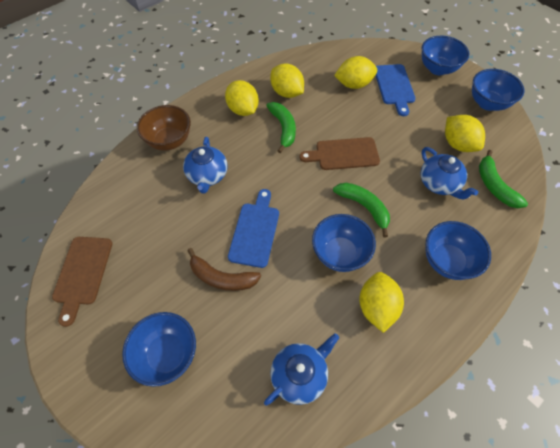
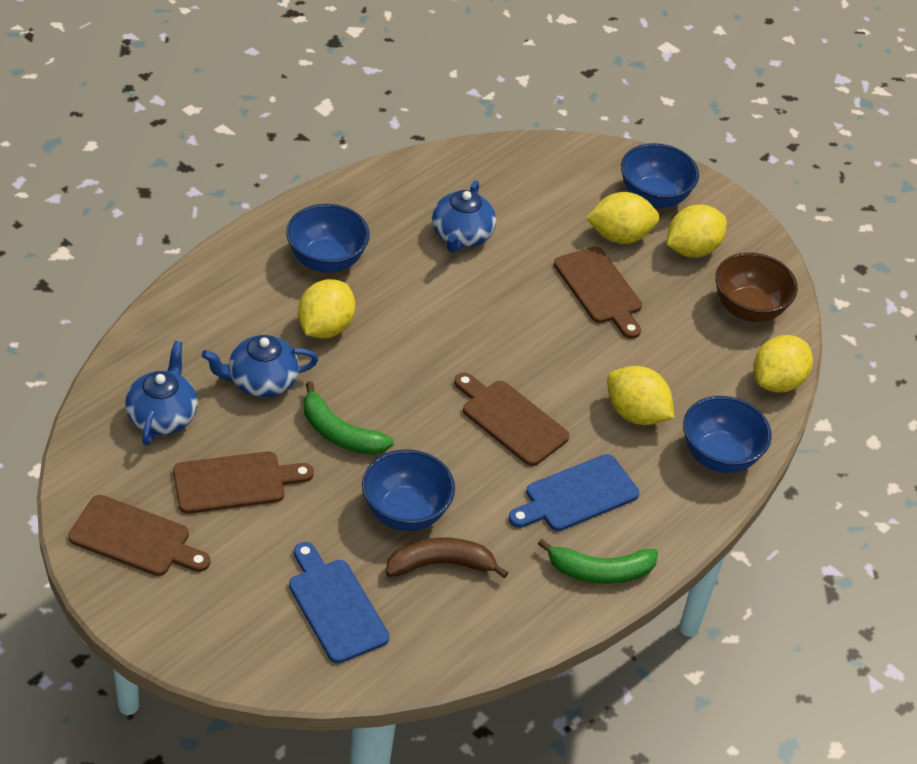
blue bowl: [122,312,196,387] [312,214,376,272] [422,36,469,75] [425,221,491,280] [472,69,524,111] = 5 -> [286,204,370,273] [362,450,455,531] [621,143,699,208] [683,396,772,473] = 4
brown cutting board: [52,237,112,327] [299,137,380,170] = 2 -> [68,495,210,576] [173,451,314,514] [454,373,569,466] [554,246,642,339] = 4
green banana: [266,102,296,153] [333,183,390,237] [479,150,528,208] = 3 -> [304,381,394,455] [538,539,658,584] = 2

